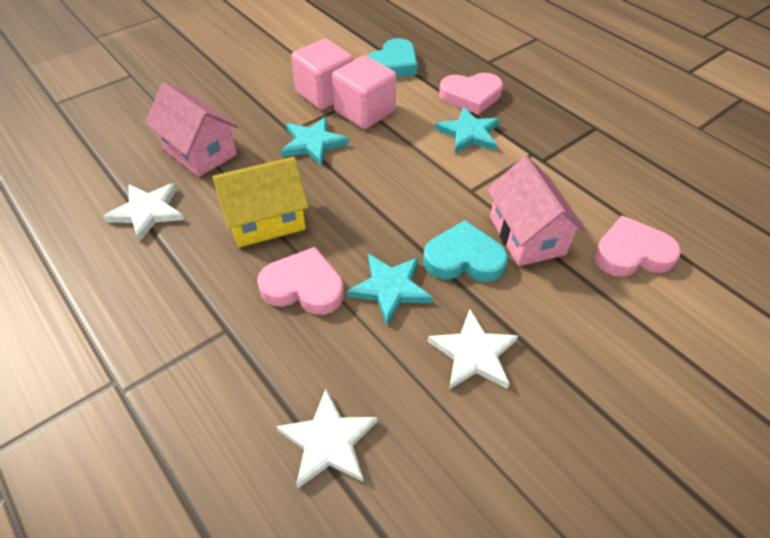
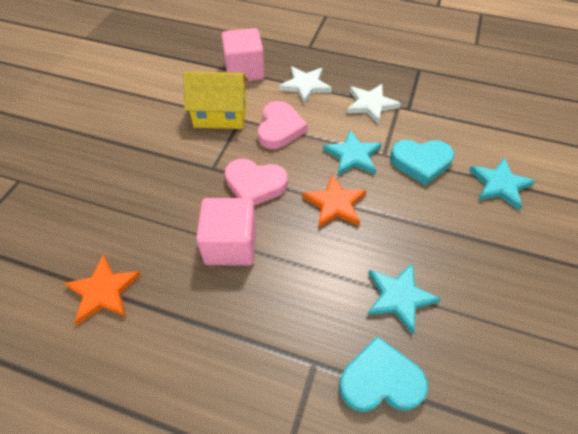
orange star: none = 0 -> [64,255,141,325] [303,175,366,228] = 2
pink heart: [257,247,344,315] [439,73,503,115] [594,216,681,277] = 3 -> [225,159,288,206] [258,101,308,149] = 2
pink house: [145,82,239,177] [487,156,586,266] = 2 -> none = 0
white star: [103,183,184,242] [276,389,377,488] [427,309,519,389] = 3 -> [279,67,332,104] [347,84,401,124] = 2

